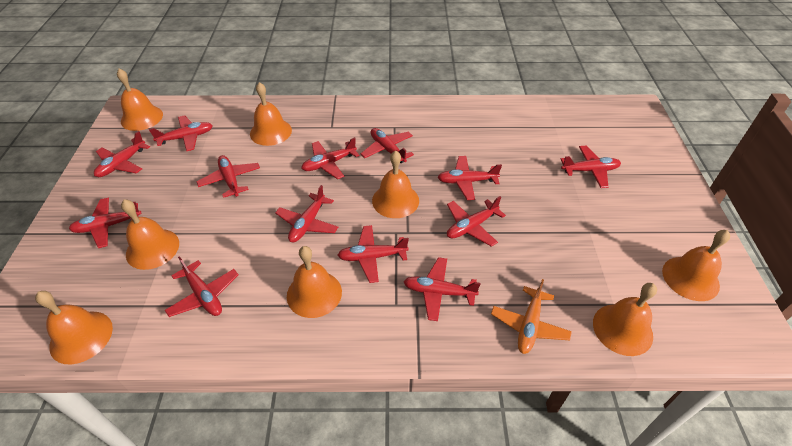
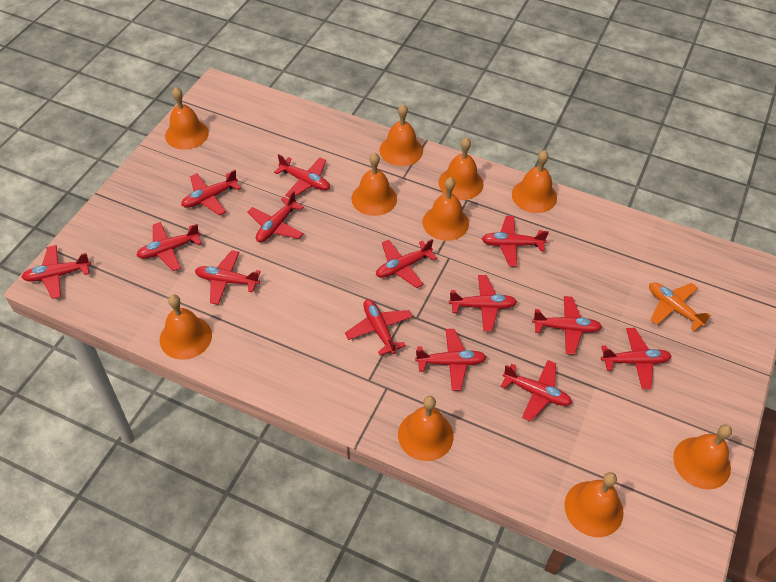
orange bell: [35,291,113,364] [117,69,163,131] [121,199,179,270] [250,82,292,146] [287,246,342,318] [372,150,419,218] [593,283,657,356] [662,230,730,301] = 8 -> [160,295,212,360] [165,87,209,150] [352,153,397,216] [380,104,423,166] [398,396,454,461] [423,177,469,241] [439,137,484,200] [512,150,557,213] [564,472,623,537] [673,424,732,490] = 10
red plane: [69,198,142,248] [94,131,150,177] [149,115,213,151] [164,256,239,317] [197,155,260,198] [275,185,338,243] [301,137,359,179] [337,225,409,283] [361,128,414,163] [404,257,481,321] [438,156,502,200] [447,196,506,247] [561,146,621,188] = 13 -> [21,245,91,299] [136,222,202,271] [181,170,241,215] [195,250,261,305] [247,191,304,242] [274,154,330,197] [345,299,412,356] [376,239,437,288] [415,329,487,391] [449,275,517,331] [482,216,549,267] [501,360,572,421] [532,296,602,355] [601,328,671,389] = 14

